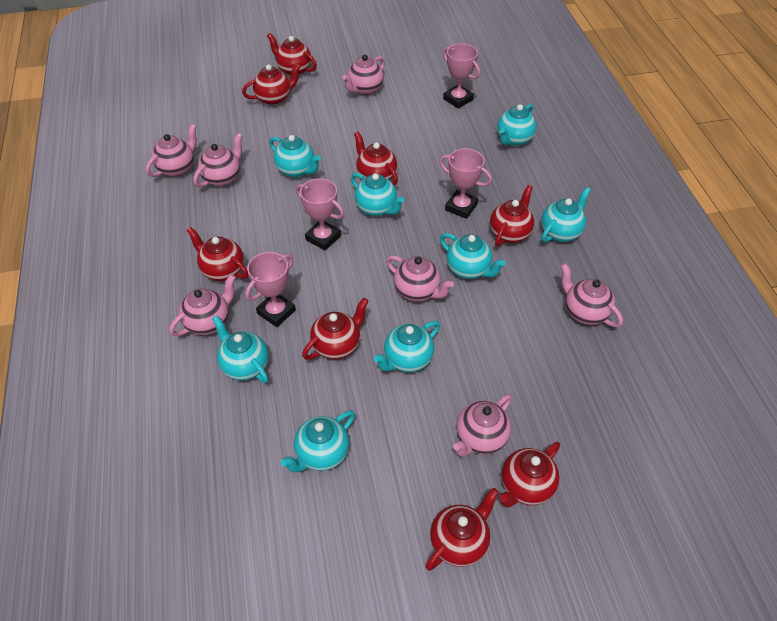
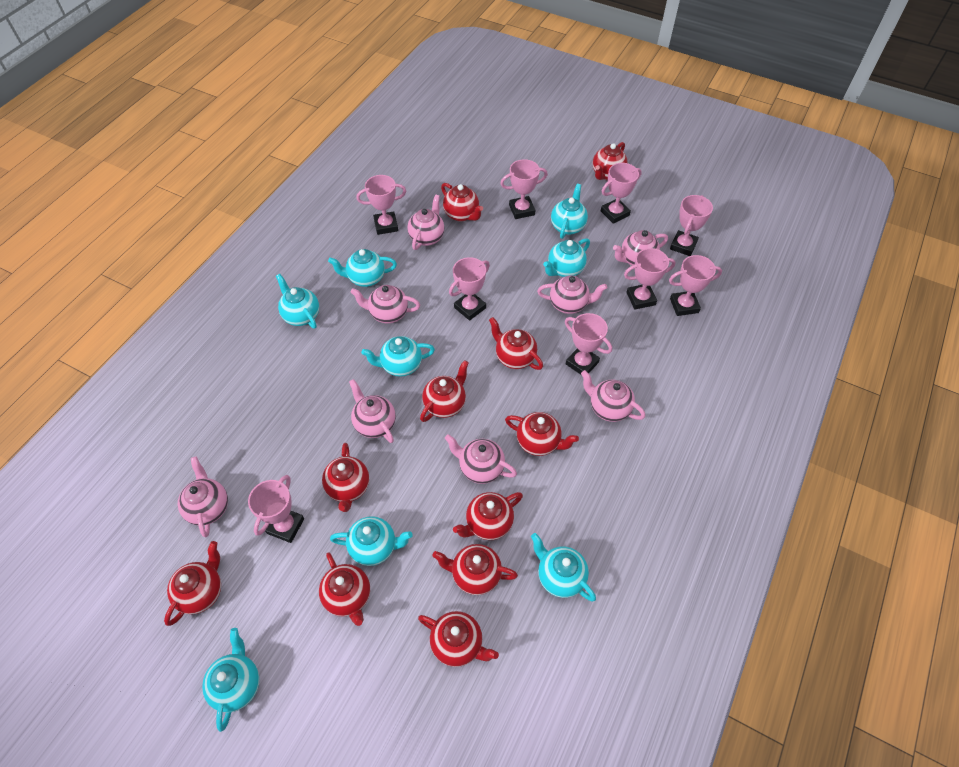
pink teapot: [146,124,197,177] [169,274,236,336] [193,133,243,187] [342,55,385,95] [386,255,454,301] [453,394,512,457] [561,263,623,327] = 7 -> [178,456,228,537] [349,379,396,443] [350,285,420,323] [407,194,445,250] [445,434,517,484] [537,275,607,314] [581,370,645,422] [613,230,668,266] = 8
pink trophy: [245,252,296,327] [296,178,344,251] [439,148,492,219] [443,44,480,109] = 4 -> [248,475,304,543] [356,175,406,235] [449,257,490,321] [500,159,548,219] [565,313,612,375] [601,163,642,224] [624,248,675,309] [669,255,722,316] [670,195,713,256] = 9
red teapot: [187,227,248,281] [242,63,301,105] [267,33,317,76] [302,298,369,360] [354,132,398,185] [425,488,499,571] [490,185,534,246] [500,442,560,507] = 8 -> [164,541,221,626] [319,552,370,626] [322,443,369,512] [418,611,499,667] [420,360,469,422] [432,544,518,595] [441,183,483,221] [453,492,523,540] [489,317,543,370] [505,412,579,456] [593,142,628,180] = 11

